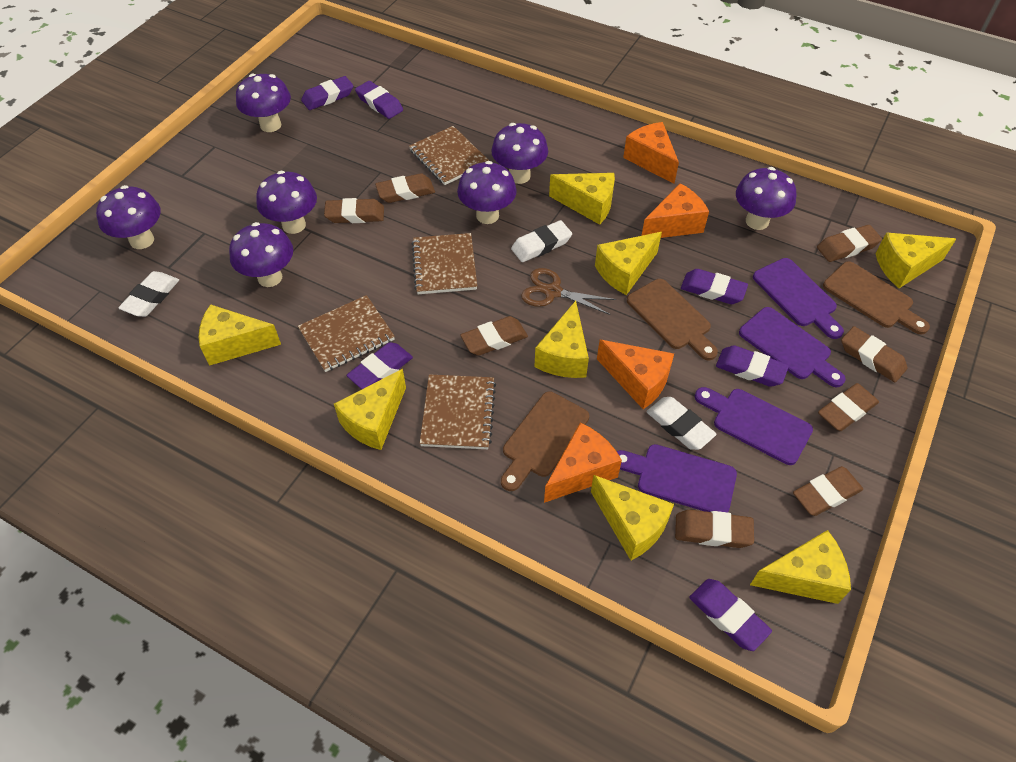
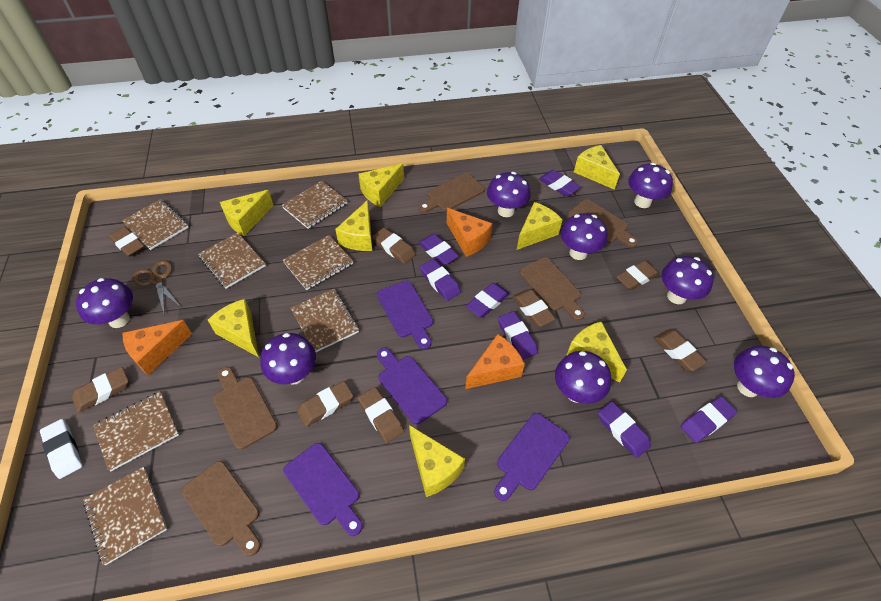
brown cutting board: [501,392,589,491] [627,279,718,360] [823,261,930,335] = 3 -> [182,461,261,556] [213,367,277,450] [419,173,485,213] [520,257,585,321] [568,199,638,248] = 5
brown notebook: [298,295,395,372] [409,126,489,185] [412,233,477,294] [420,374,496,449] = 4 -> [83,467,167,565] [93,392,179,471] [122,199,189,250] [198,233,266,289] [282,181,348,229] [283,235,353,290] [291,289,359,352] = 7
orange cheese: [544,422,622,503] [597,340,674,409] [623,122,679,184] [642,183,709,238] = 4 -> [123,320,192,375] [447,208,493,257] [465,334,525,389] = 3
purple eraser: [301,76,353,110] [346,342,413,389] [355,81,403,119] [681,269,748,304] [689,579,772,651] [716,345,789,387] = 6 -> [418,234,459,265] [420,259,461,301] [466,283,510,317] [498,311,538,360] [539,170,581,196] [598,401,651,458] [680,396,737,443] = 7
purple mushroom: [96,185,161,249] [229,222,293,287] [236,74,291,132] [256,171,317,234] [457,161,517,224] [491,123,548,184] [736,167,797,230] = 7 -> [76,278,133,328] [260,333,316,385] [487,172,531,217] [555,351,611,404] [561,213,608,260] [628,163,673,208] [662,256,713,304] [734,346,795,398] = 8
white eraser: [118,271,179,317] [511,220,572,262] [646,397,717,450] = 3 -> [40,419,82,479] = 1

